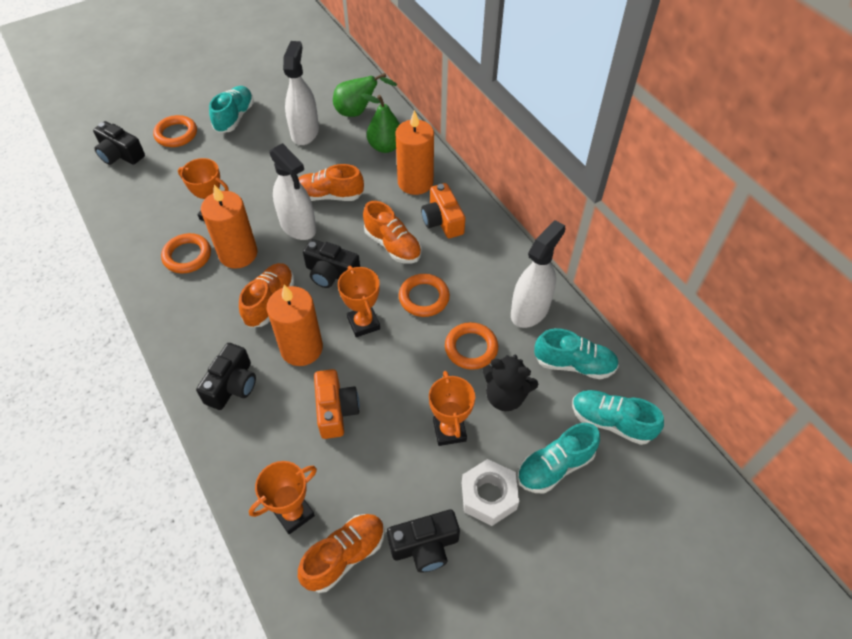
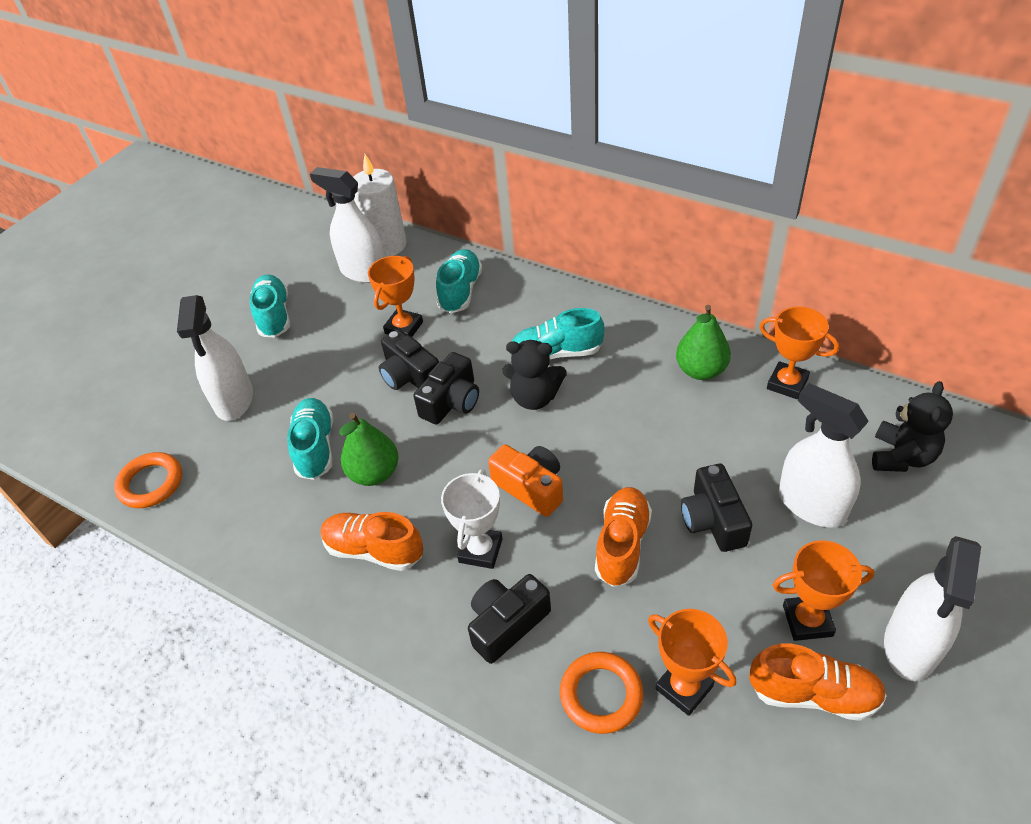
black teddy bear: [482,355,538,411] = 1 -> [502,340,566,410] [872,381,953,472] = 2
orange camera: [314,369,360,439] [421,183,465,238] = 2 -> [488,444,563,517] = 1
orange candle: [201,184,258,269] [267,285,323,366] [395,110,434,195] = 3 -> none = 0
orange ring: [153,115,197,147] [161,233,211,273] [399,274,450,317] [445,322,498,370] = 4 -> [114,452,182,508] [560,652,644,734] = 2
orange shoe: [239,263,294,328] [298,164,364,201] [298,514,385,593] [363,201,422,264] = 4 -> [321,512,423,571] [595,487,652,587] [749,643,886,721] = 3
white candle: none = 0 -> [353,154,407,257] = 1
white nut: [462,459,519,526] = 1 -> none = 0
white spray bottle: [269,143,316,240] [283,41,319,145] [511,220,566,328] = 3 -> [177,295,253,421] [310,167,385,283] [779,383,869,528] [884,536,981,681] = 4
white trophy: none = 0 -> [441,469,503,569] = 1

